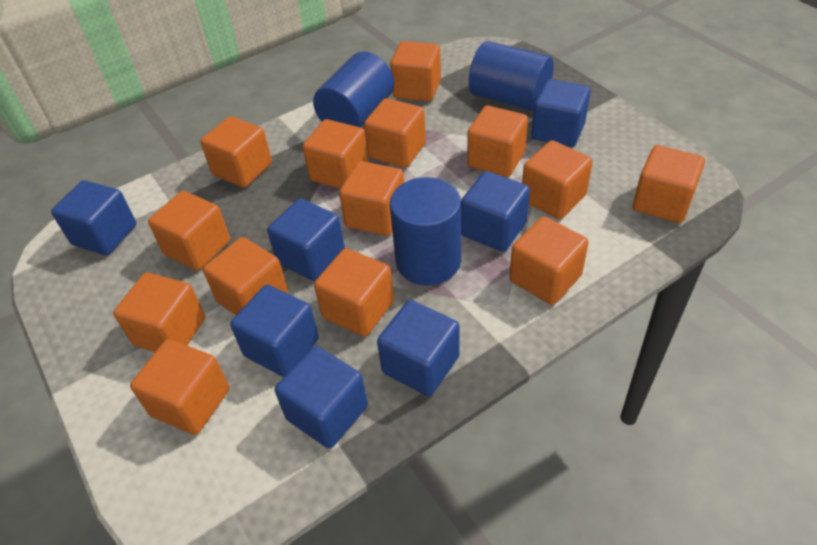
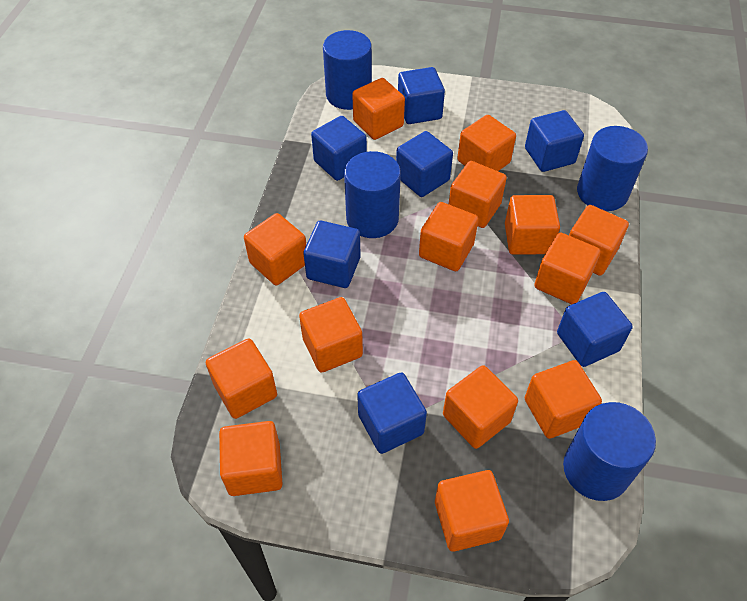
blue cylinder: [313,52,394,128] [390,177,461,286] [469,41,554,111] = 3 -> [323,30,372,110] [344,151,401,238] [563,402,656,501] [577,126,648,211] = 4

